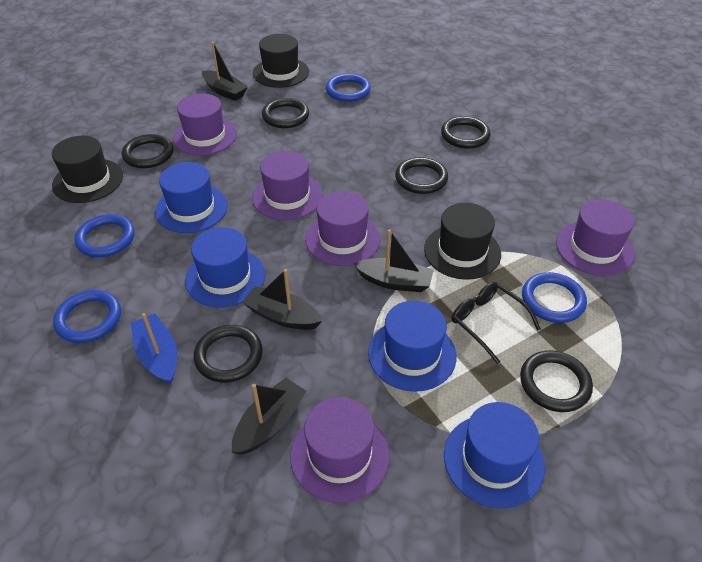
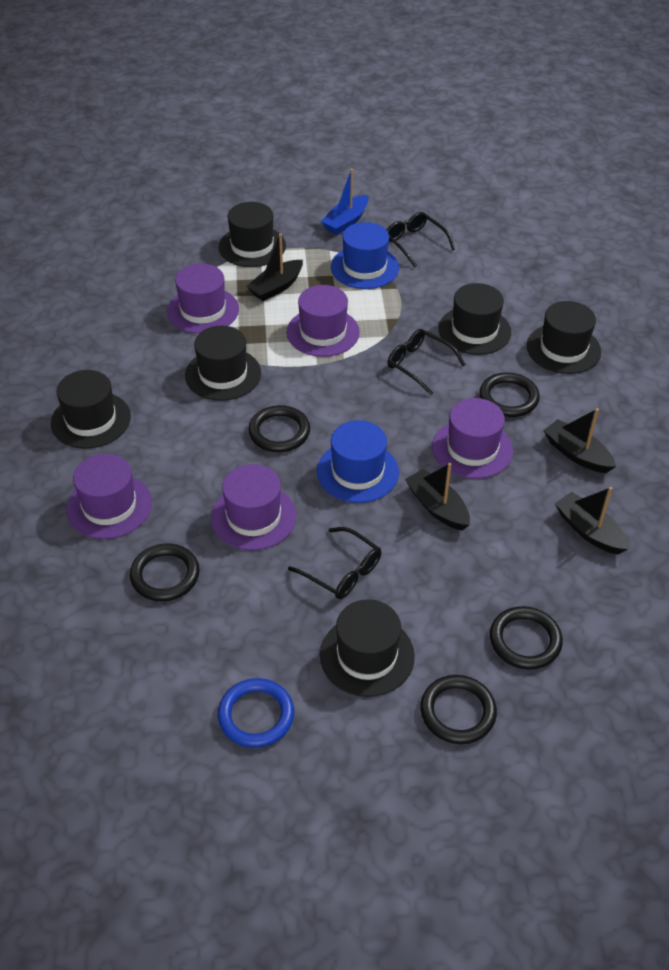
black glasses: [452,282,541,364] = 1 -> [288,527,381,599] [387,212,455,268] [387,329,466,395] = 3
black hat: [52,136,123,203] [253,34,309,88] [424,203,501,280] = 3 -> [51,370,131,449] [185,326,261,401] [218,202,286,267] [320,599,415,697] [438,283,511,355] [527,301,601,374] = 6
black ring: [122,134,173,168] [194,325,263,383] [262,98,309,128] [395,157,448,194] [441,116,491,149] [520,350,593,412] = 6 -> [130,543,199,601] [248,405,310,452] [420,675,497,744] [479,372,540,417] [490,606,563,669] = 5
blue hat: [155,162,228,233] [185,227,265,308] [368,300,456,392] [444,402,545,509] = 4 -> [317,420,399,503] [331,222,399,289] = 2
blue ring: [53,290,121,343] [74,214,135,257] [326,74,371,102] [522,272,587,323] = 4 -> [218,678,294,748] = 1

